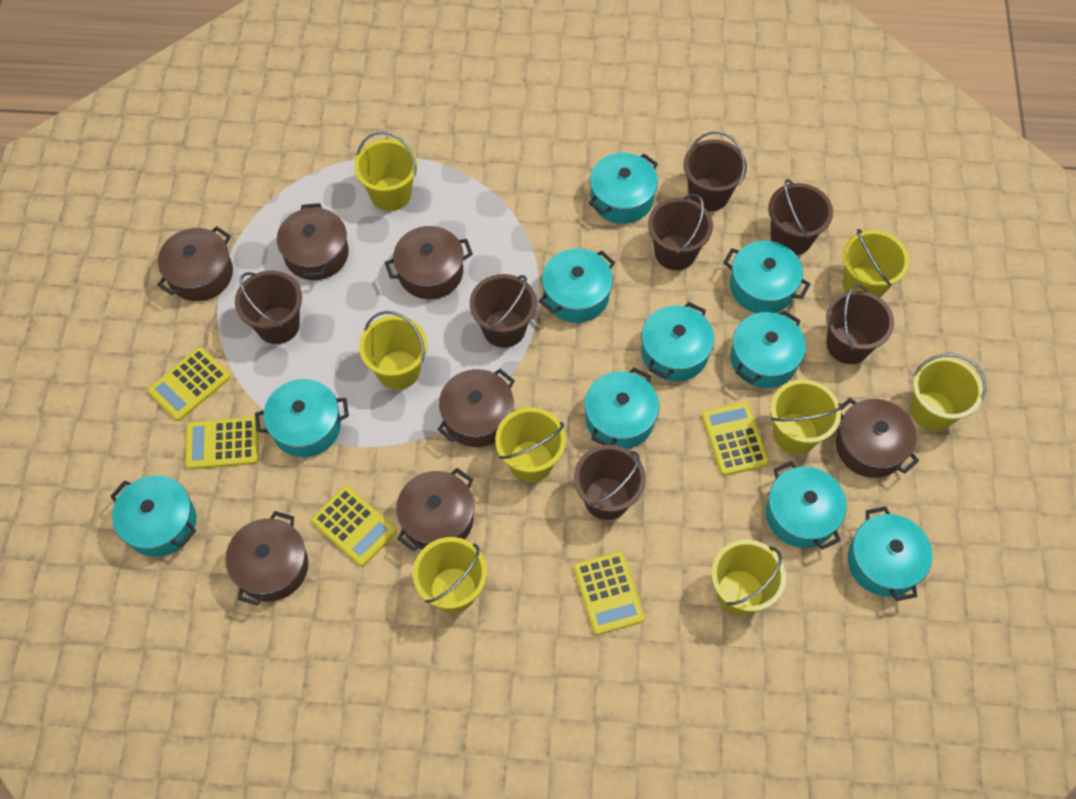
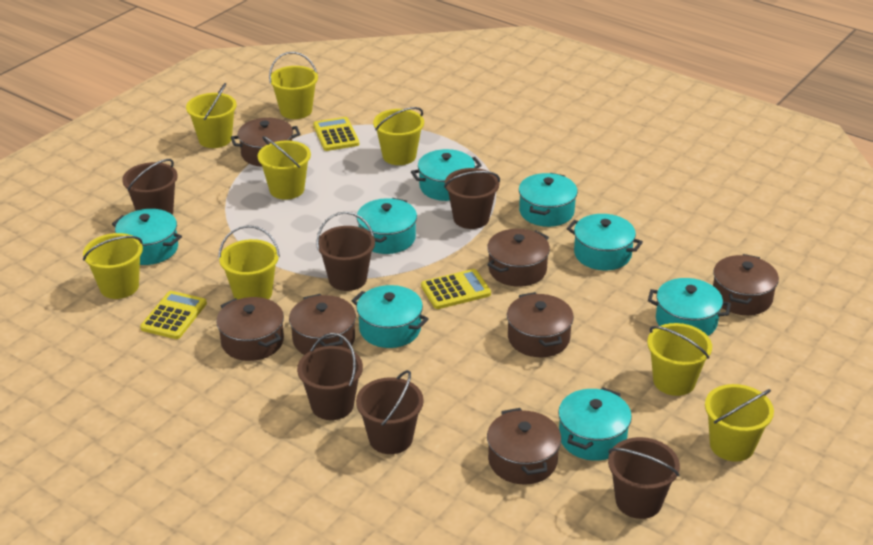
brown bucket: [235,271,302,344] [470,274,537,348] [574,445,646,520] [648,194,713,270] [684,131,747,211] [768,179,833,255] [826,284,894,364] = 7 -> [122,159,178,214] [297,333,363,420] [316,212,375,291] [356,370,424,454] [444,168,500,229] [608,437,680,519] = 6
turquoise pot: [110,475,196,557] [255,379,349,457] [539,249,615,323] [584,367,659,449] [589,153,658,224] [641,302,714,381] [723,241,810,313] [730,310,806,388] [766,461,847,550] [848,506,932,601] = 10 -> [112,209,182,265] [352,285,429,348] [356,198,417,254] [411,149,482,201] [519,173,578,227] [558,387,632,461] [567,214,643,270] [648,278,731,336] = 8
yellow calculator: [148,347,231,421] [185,417,259,469] [311,486,397,566] [574,551,645,635] [701,402,769,476] = 5 -> [140,291,207,339] [313,117,359,151] [421,269,491,309] = 3

